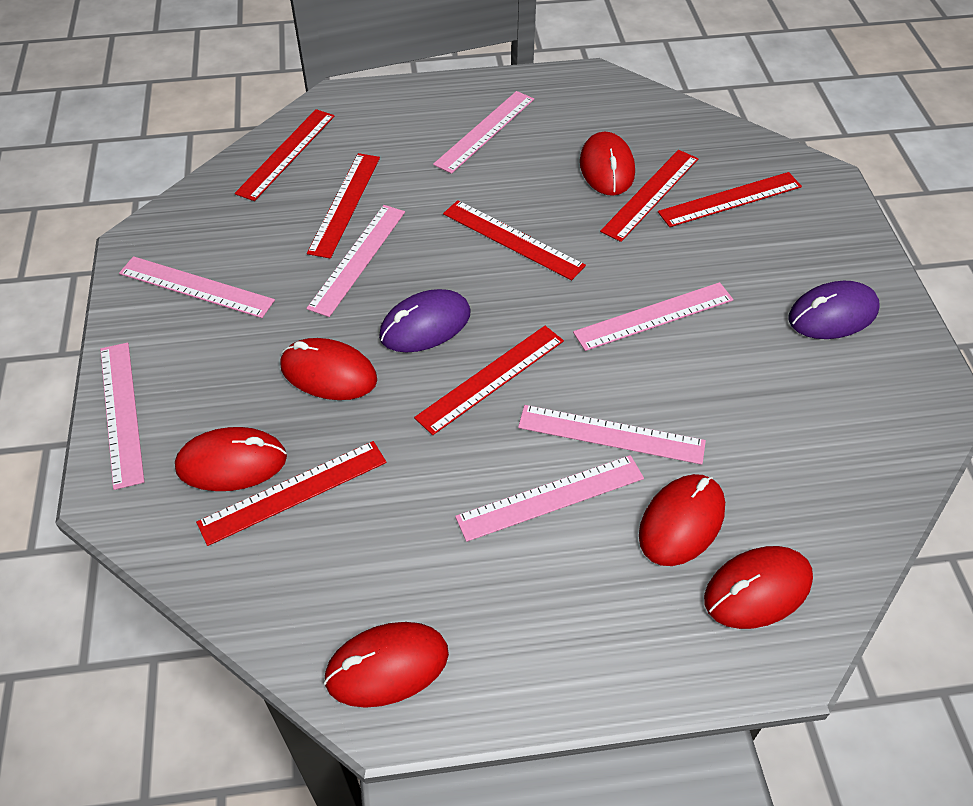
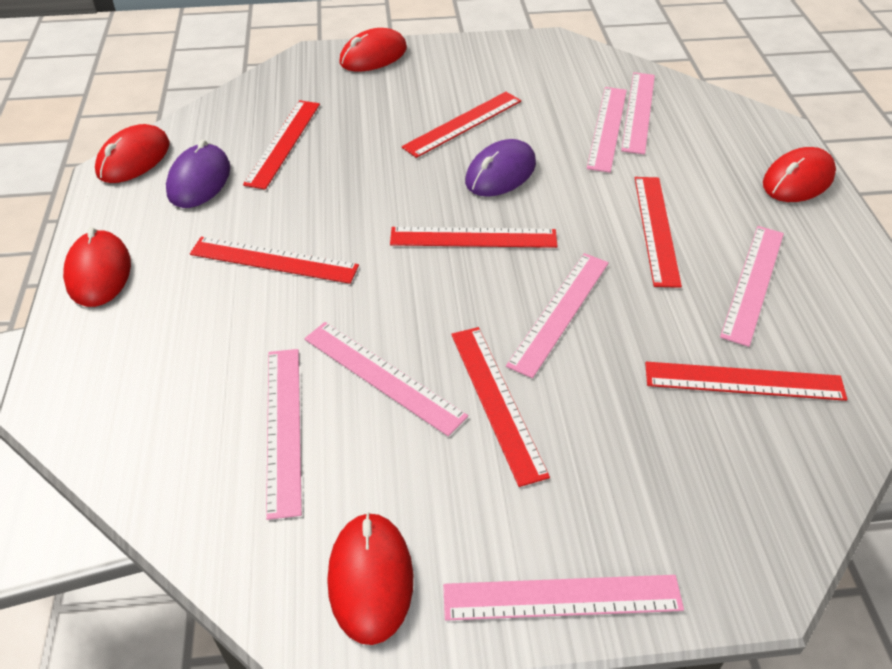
red mouse: [175,427,287,491] [280,338,377,400] [324,622,449,708] [580,132,635,196] [639,474,725,566] [704,546,813,629] = 6 -> [63,227,131,307] [95,124,170,183] [327,512,413,645] [340,28,407,71] [763,147,836,202] = 5

